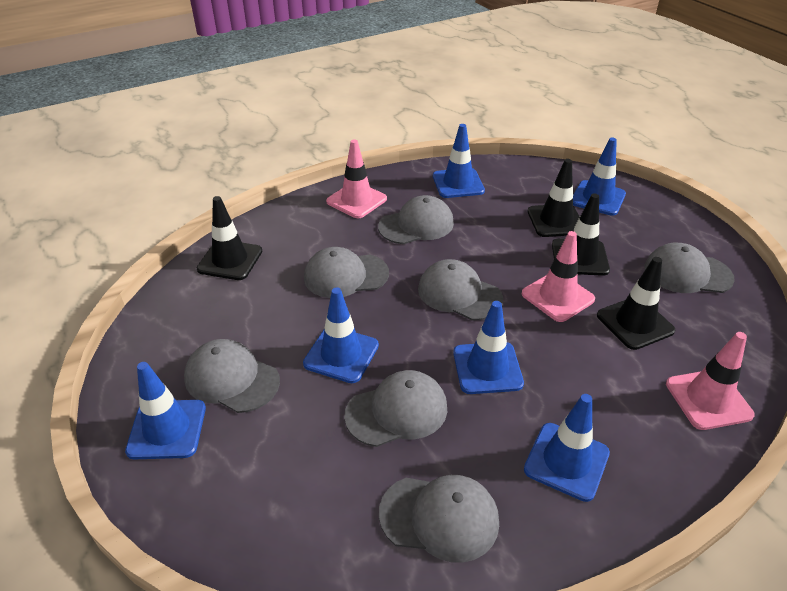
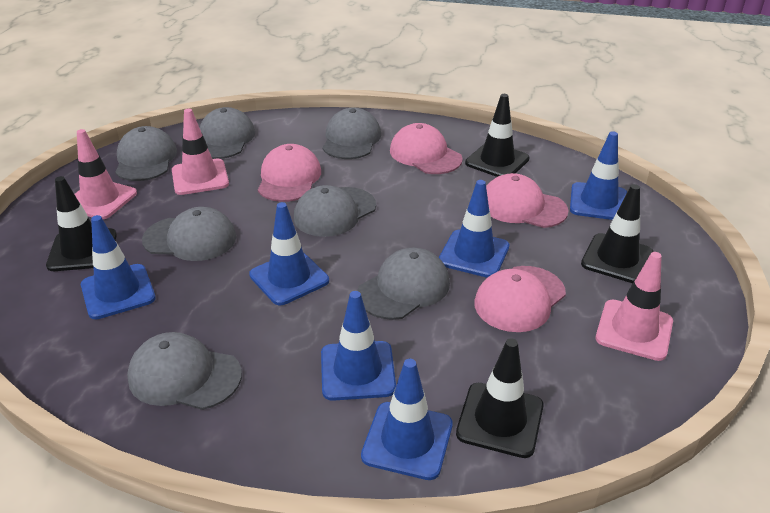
pink cap: none = 0 -> [258,144,321,202] [390,123,463,174] [475,266,566,332] [486,173,569,228] = 4

